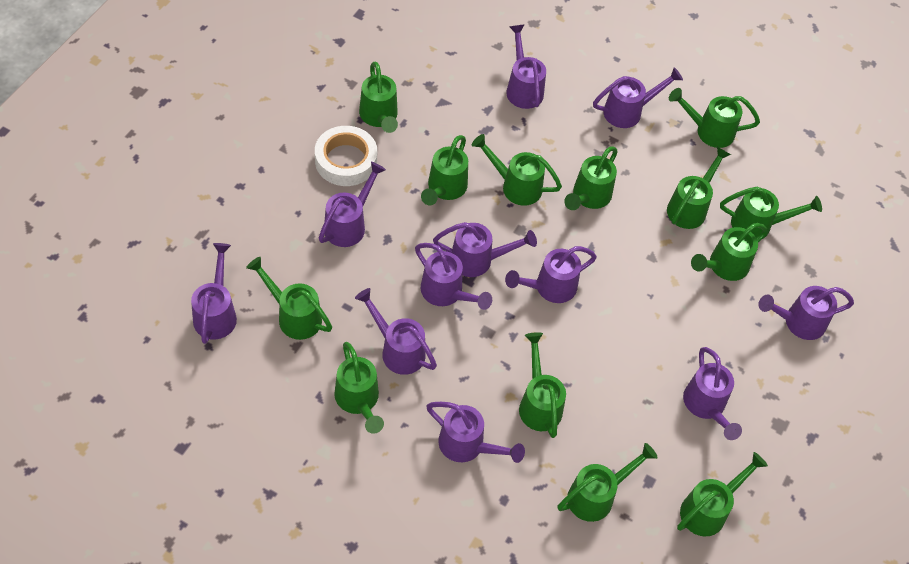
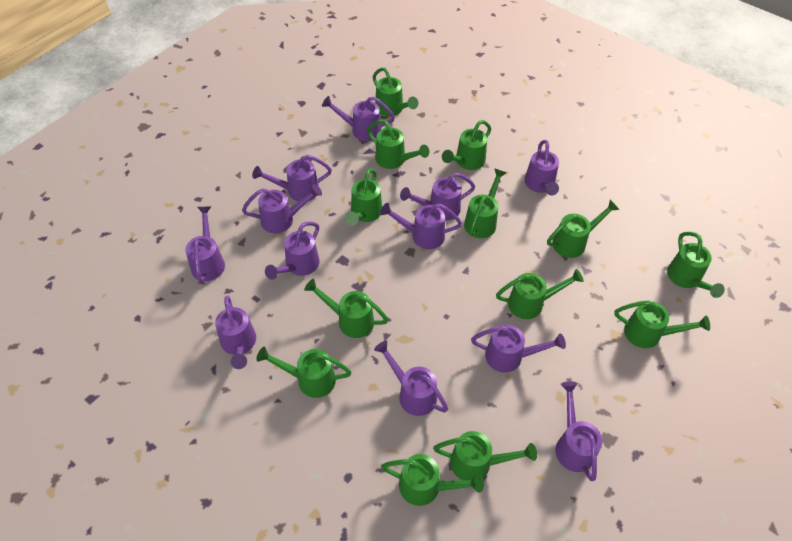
purple watering can: [191,243,237,344] [319,162,386,247] [355,288,437,375] [415,243,492,310] [426,402,525,463] [433,222,537,277] [505,246,597,303] [506,24,546,109] [593,67,683,128] [683,347,742,440] [758,286,854,340] = 11 -> [185,206,225,283] [215,295,256,369] [242,184,322,234] [252,155,332,201] [265,221,320,280] [322,96,395,141] [374,340,448,416] [380,203,462,249] [400,173,475,221] [471,325,566,373] [524,140,559,196] [555,381,602,481] = 12
white tape: [315,126,377,186] = 1 -> none = 0

